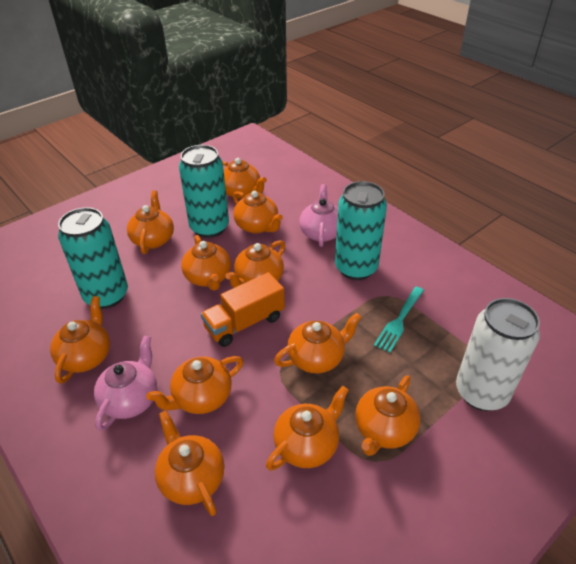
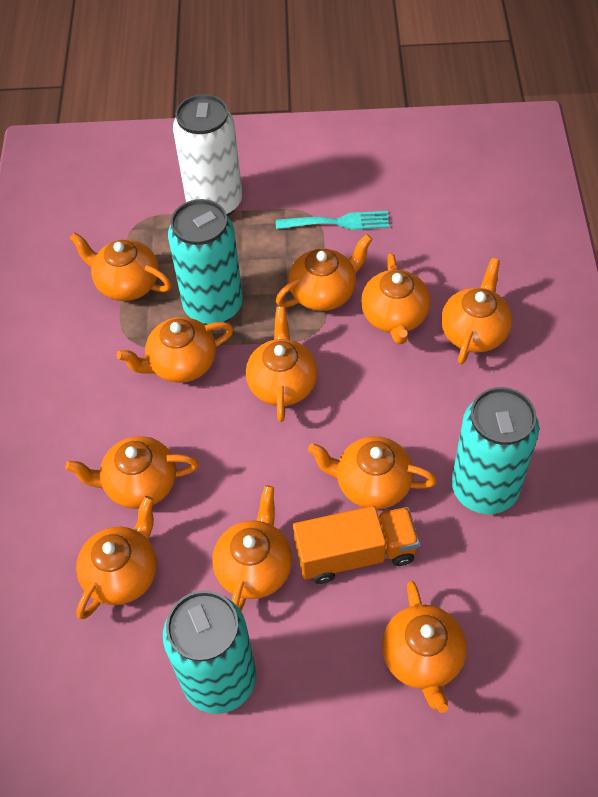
pink teapot: [94,335,157,431] [299,184,338,247] = 2 -> none = 0

